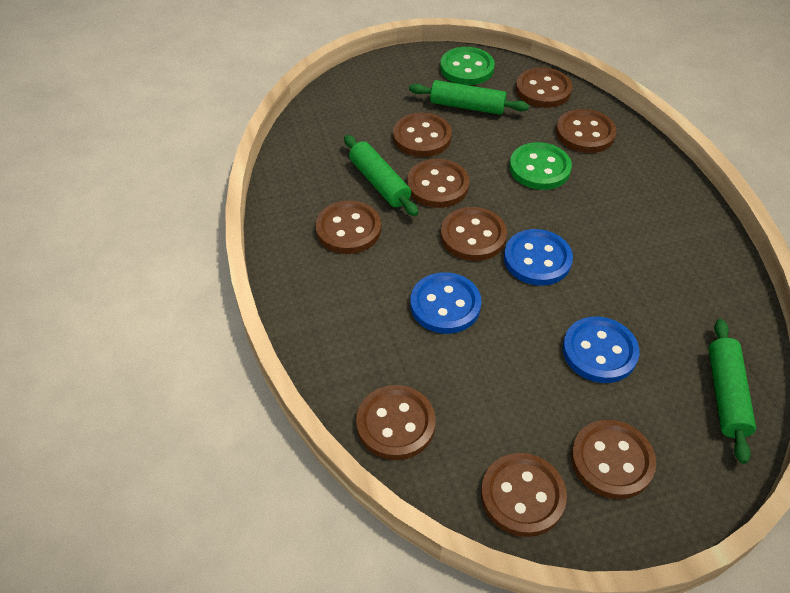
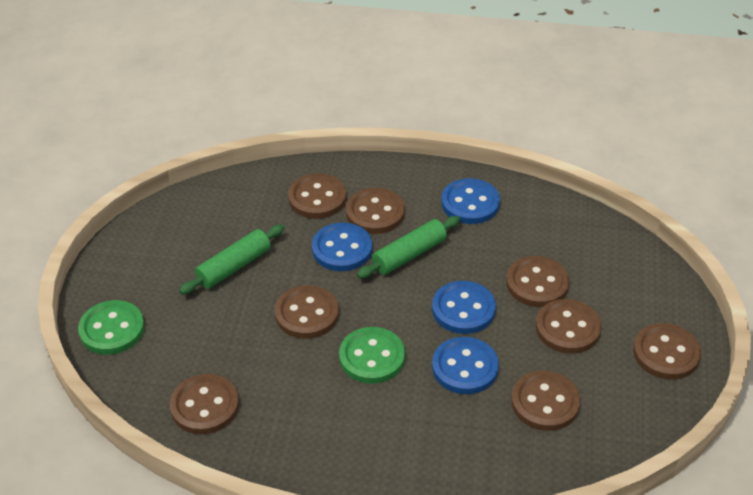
blue button: [410,272,481,334] [504,229,573,286] [563,317,639,383] = 3 -> [312,223,372,271] [432,281,496,334] [432,337,499,394] [441,178,500,224] = 4
brown button: [315,200,381,254] [356,385,436,460] [393,113,452,157] [407,159,469,208] [441,207,507,261] [481,453,567,537] [516,67,572,108] [556,109,616,153] [571,420,656,499] = 9 -> [170,374,239,434] [275,285,339,339] [288,174,346,219] [346,188,405,234] [506,256,570,307] [511,371,581,431] [536,299,601,354] [633,323,701,380] = 8
green rolling pin: [344,135,418,216] [409,80,529,115] [708,319,756,464] = 3 -> [179,224,285,295] [357,216,460,279] = 2

